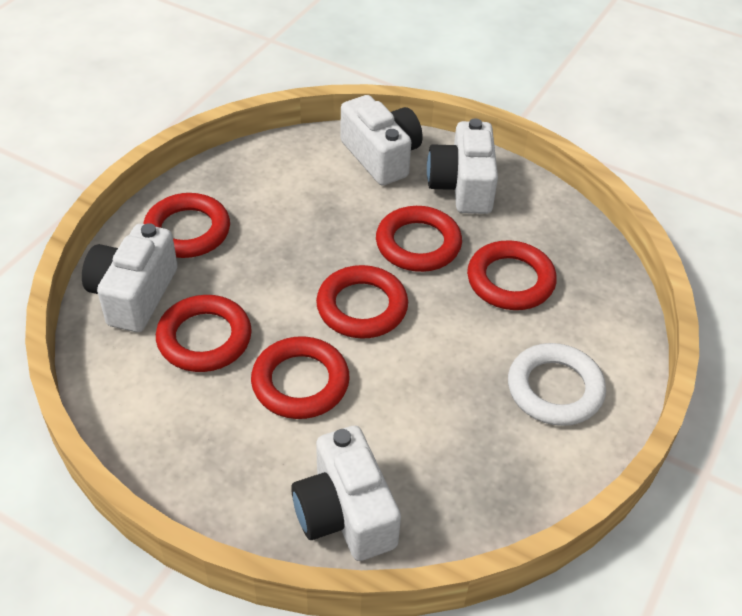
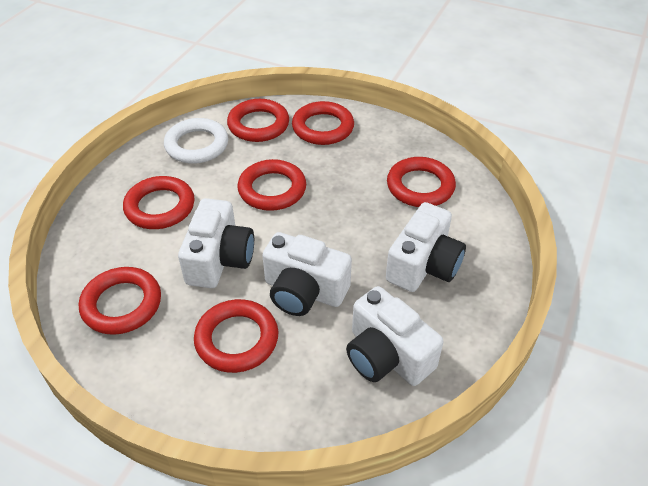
red ring: [143,193,230,258] [156,295,252,372] [251,336,350,419] [316,265,408,339] [376,206,462,272] [467,240,557,310] = 6 -> [79,267,161,335] [123,176,195,229] [194,299,278,373] [227,99,289,142] [238,159,306,211] [292,101,354,145] [387,157,456,207] = 7

